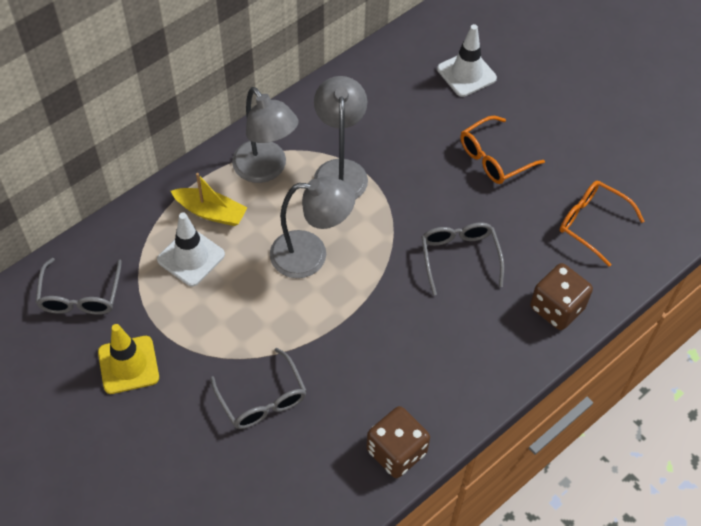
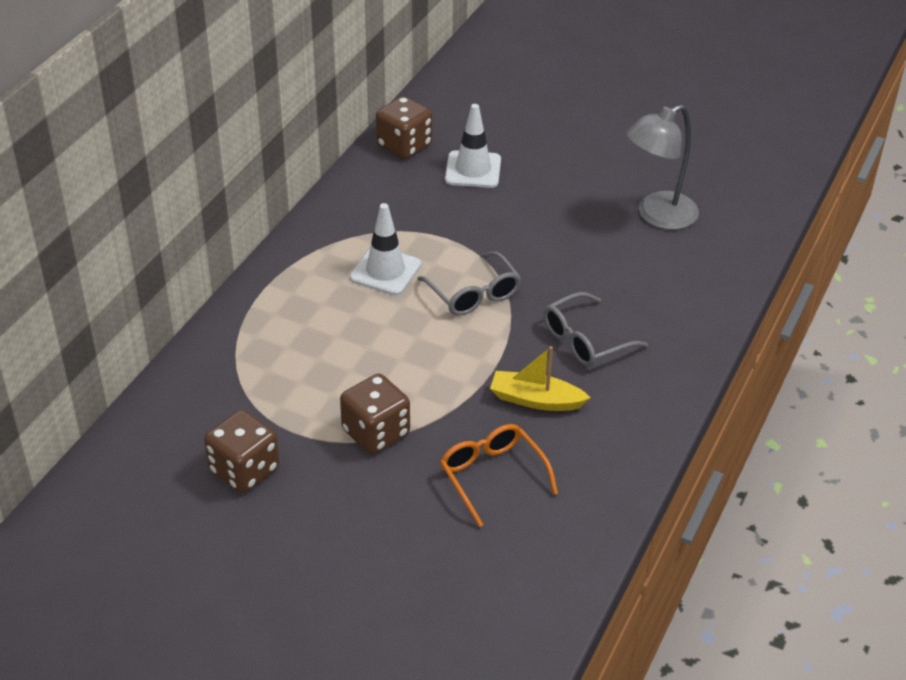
brown dice: [366,406,430,478] [530,263,593,330] = 2 -> [204,410,279,493] [340,373,410,454] [376,96,432,159] = 3
grey glasses: [35,258,122,315] [210,348,307,429] [422,222,504,296] = 3 -> [417,251,521,316] [543,292,648,367] = 2
grey lamp: [232,87,298,183] [270,176,356,278] [314,76,368,200] = 3 -> [626,104,699,230] = 1
orange glasses: [460,116,545,184] [560,180,644,267] = 2 -> [440,424,558,527] = 1
yellow traffic cone: [98,324,159,394] = 1 -> none = 0

